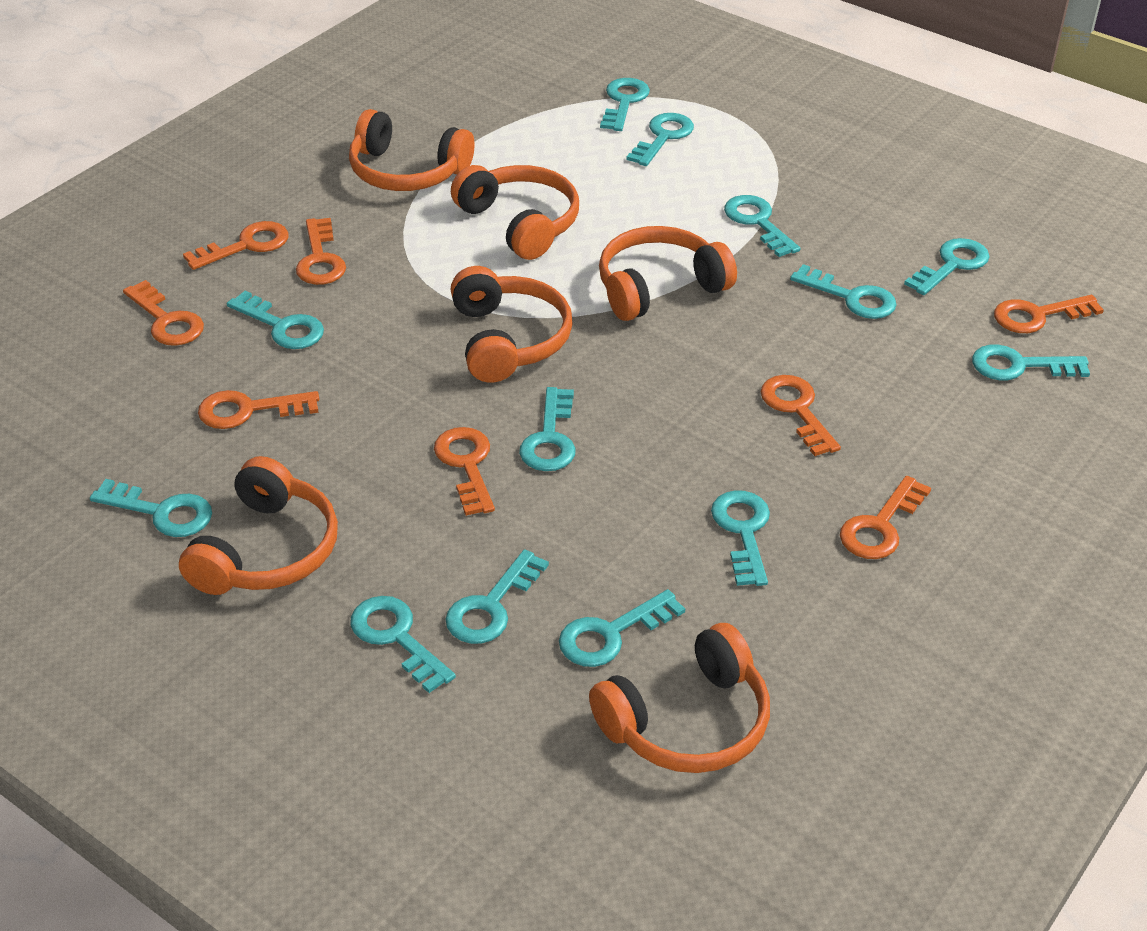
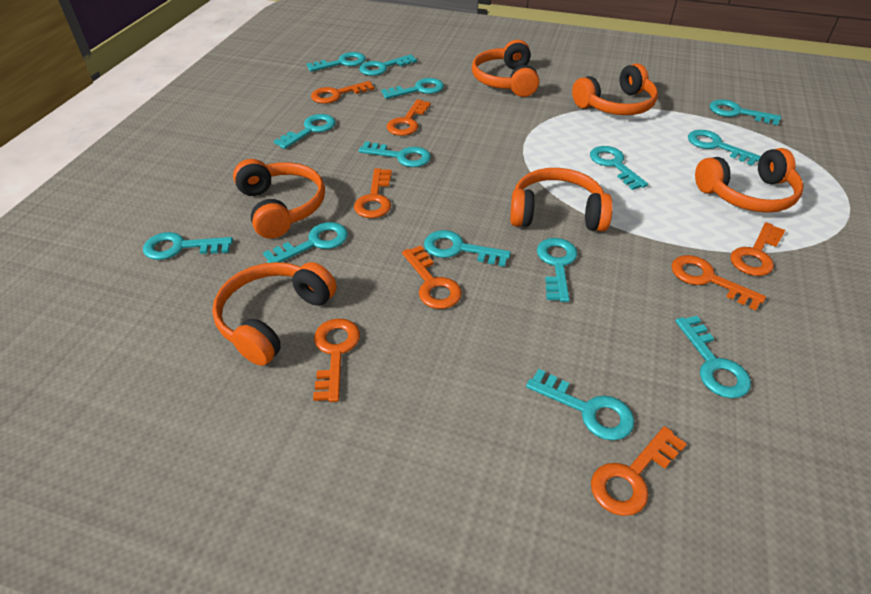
turquoise key: [90,479,212,537] [227,291,324,349] [350,596,456,693] [445,549,549,644] [519,387,576,471] [559,589,685,667] [600,78,650,131] [626,113,694,166] [711,490,770,586] [724,195,800,257] [790,264,897,319] [904,238,989,295] [972,345,1090,380] = 13 -> [143,232,233,260] [263,222,348,263] [274,114,335,149] [306,52,366,72] [359,54,417,76] [359,141,431,167] [381,78,444,99] [424,230,511,267] [526,369,634,441] [537,238,578,302] [590,146,648,190] [675,316,751,398] [688,130,761,165] [710,99,781,125] = 14

